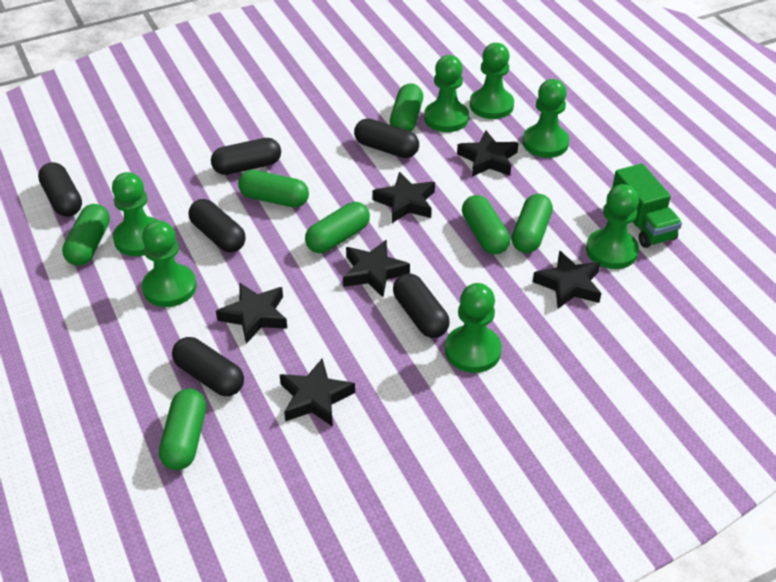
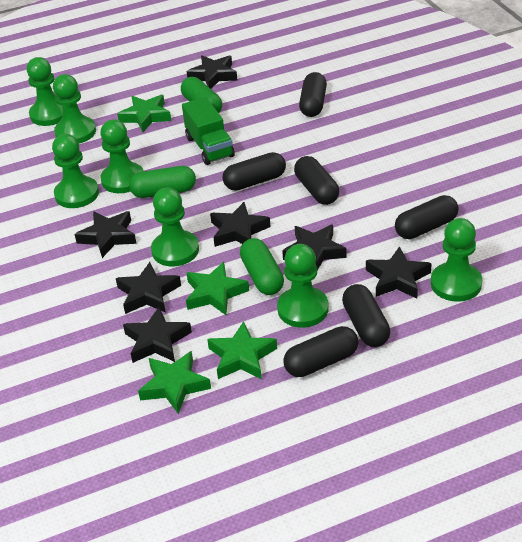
black star: [216,283,287,344] [280,358,355,427] [343,240,410,297] [372,172,435,223] [457,131,519,177] [533,250,601,309] = 6 -> [75,211,137,258] [116,262,181,314] [123,307,192,363] [186,55,238,89] [210,202,271,247] [282,225,347,270] [366,246,432,299] = 7
green capsule: [62,204,110,266] [159,389,206,470] [238,170,309,208] [305,202,370,253] [390,83,423,132] [462,195,510,255] [512,194,553,253] = 7 -> [129,166,196,198] [181,77,222,113] [240,238,284,295] = 3
green star: none = 0 -> [117,95,171,132] [138,351,211,414] [186,262,249,315] [207,321,277,379] = 4

